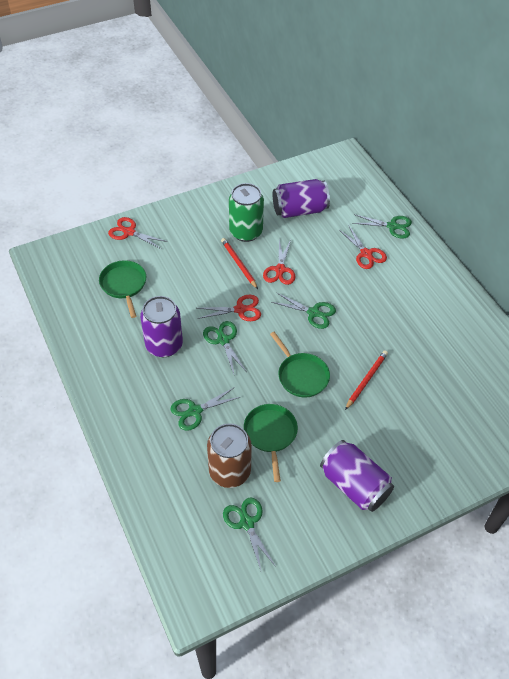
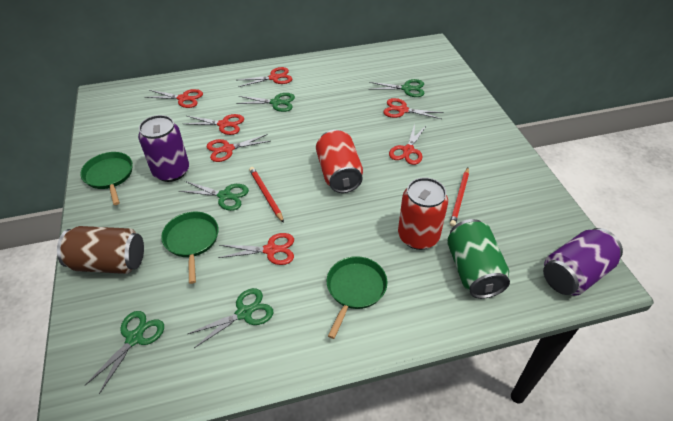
purple can: [140,296,183,357] [273,179,330,218] [320,440,394,512] = 3 -> [138,115,189,182] [543,228,623,296] = 2
red can: none = 0 -> [316,130,363,193] [398,177,448,250] = 2
red scissors: [108,217,168,249] [197,295,261,321] [263,239,295,285] [338,226,387,269] = 4 -> [145,89,203,108] [184,114,244,135] [206,134,271,162] [218,233,294,265] [238,67,292,87] [383,98,444,119] [389,124,427,165] = 7

